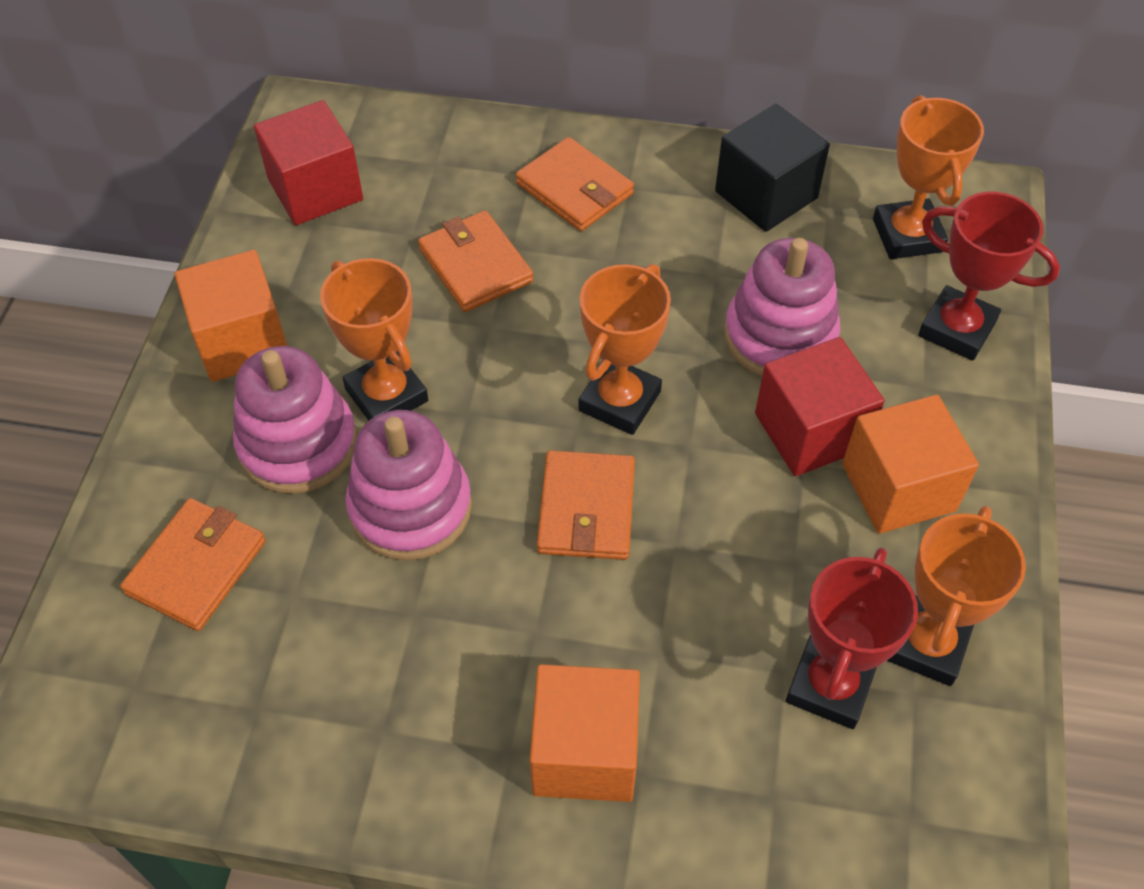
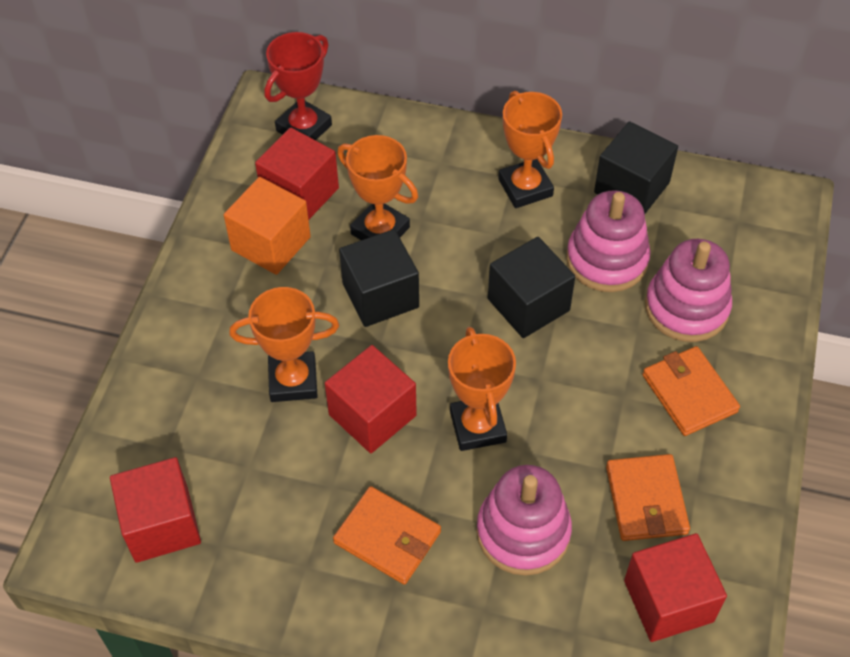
black cube: [715,104,830,232] = 1 -> [339,229,419,327] [488,237,575,338] [594,121,678,214] = 3
orange cube: [175,250,287,382] [530,664,640,802] [842,395,979,534] = 3 -> [224,177,311,275] = 1
orange wallet: [120,498,266,631] [418,210,533,312] [516,137,634,231] [537,450,635,560] = 4 -> [333,486,441,585] [606,454,690,541] [642,346,740,436] = 3
red cube: [254,100,363,225] [755,337,884,476] = 2 -> [110,457,201,563] [255,128,339,219] [325,345,417,453] [624,533,727,642] = 4
red trophy: [786,547,918,729] [918,192,1060,361] = 2 -> [264,32,332,140] = 1

